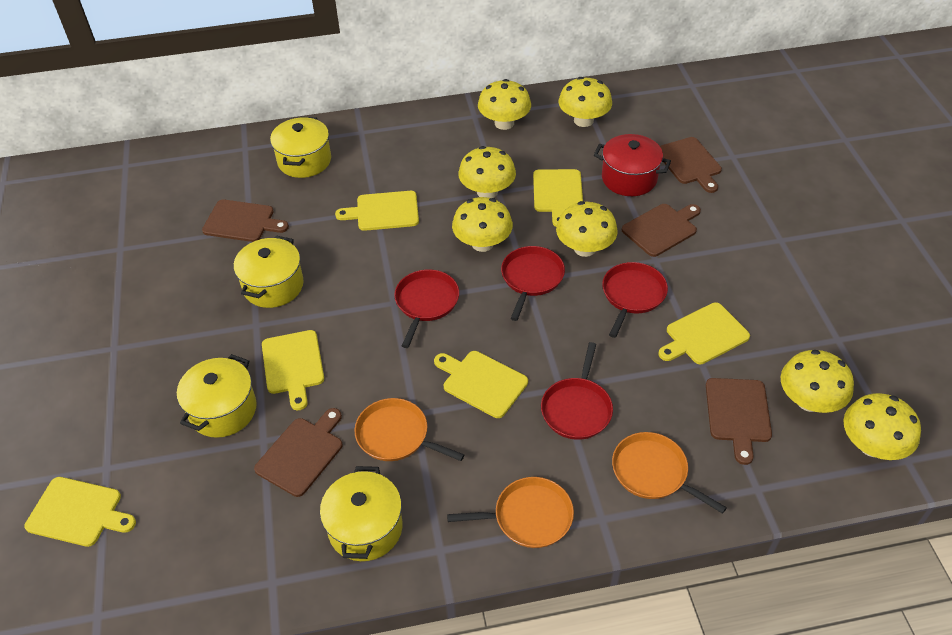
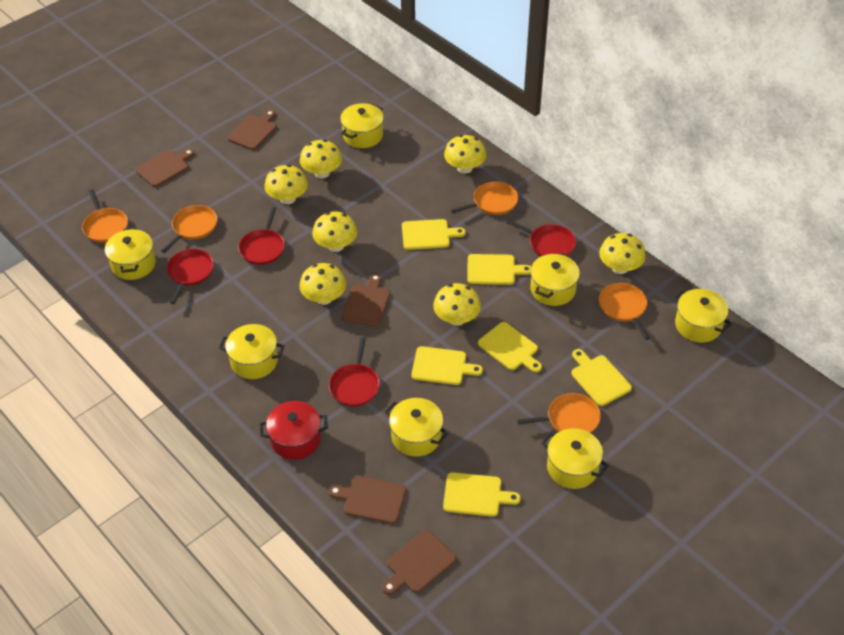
orange pan: [355,398,464,461] [447,477,574,548] [612,432,727,514] = 3 -> [82,189,128,243] [161,205,217,253] [451,181,518,215] [517,393,601,433] [599,283,650,340] = 5
yellow pot: [177,354,257,438] [234,235,304,308] [270,117,331,178] [320,466,402,561] = 4 -> [105,228,156,280] [219,324,285,379] [340,103,384,148] [385,398,448,457] [530,253,580,306] [541,428,609,489] [673,289,732,343] = 7

